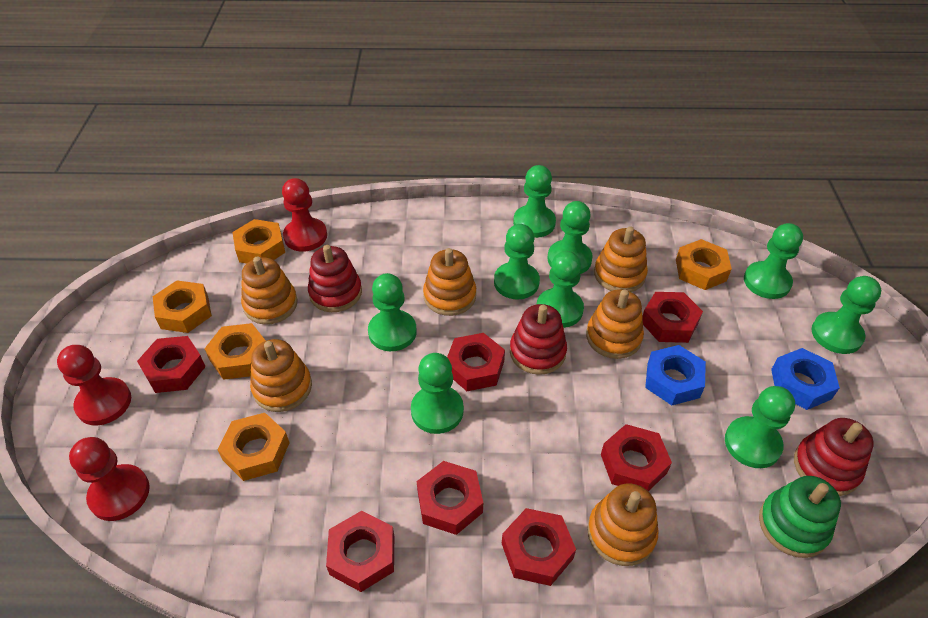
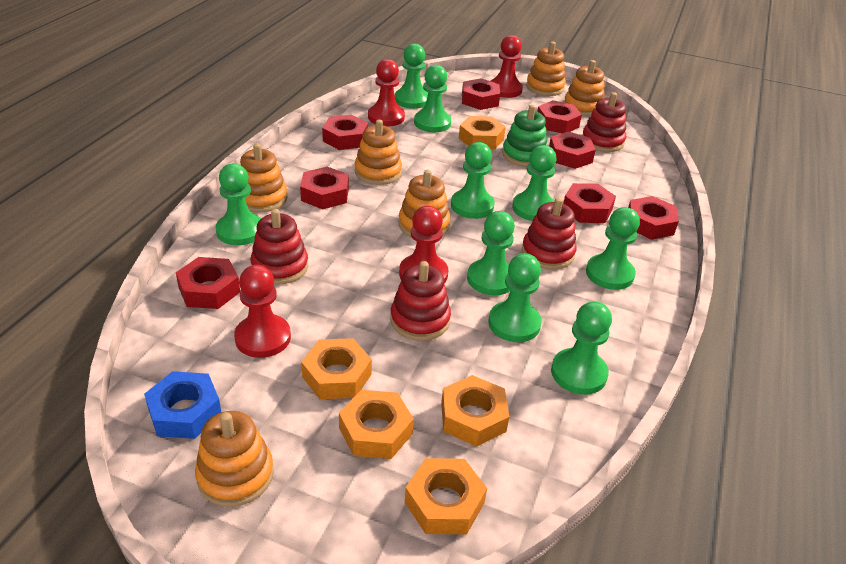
blue nut: [645,345,706,405] [771,348,840,410] = 2 -> [144,371,221,439] = 1
red nut: [137,336,206,393] [326,511,394,592] [417,461,483,535] [447,333,505,391] [502,508,576,586] [601,424,672,491] [642,292,703,343] = 7 -> [176,257,240,309] [300,167,349,209] [322,115,368,150] [462,78,500,110] [537,100,582,133] [549,131,596,169] [563,183,616,223] [628,196,679,240] = 8
red pawn: [57,345,131,426] [69,437,150,521] [282,178,327,252] = 3 -> [234,265,291,358] [368,59,405,127] [399,206,448,284] [491,35,523,98] = 4
red stacking toy: [308,245,362,312] [510,304,567,375] [794,418,874,496] = 3 -> [251,209,308,285] [390,261,451,341] [522,198,577,269] [582,92,626,152] = 4

